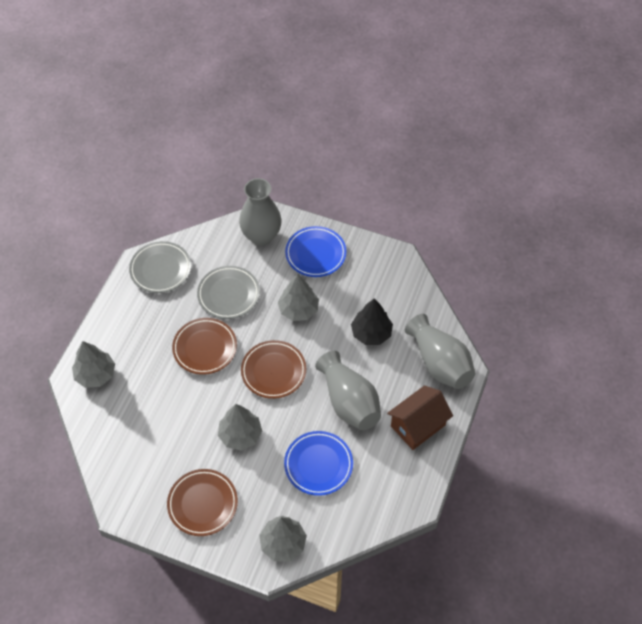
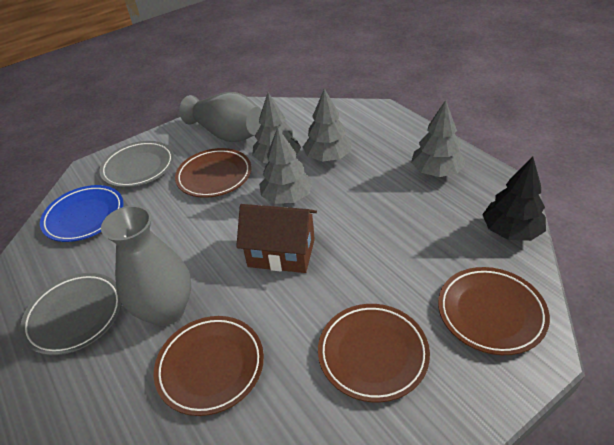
blue plate: [284,431,353,496] [285,226,346,277] = 2 -> [40,185,123,242] = 1
brown plate: [167,469,238,536] [172,318,237,375] [241,340,306,399] = 3 -> [154,316,264,416] [175,148,251,198] [318,304,430,403] [438,267,550,355] = 4
grey vase: [239,178,282,246] [315,351,381,430] [405,314,475,389] = 3 -> [101,205,191,326] [179,92,262,142] = 2

